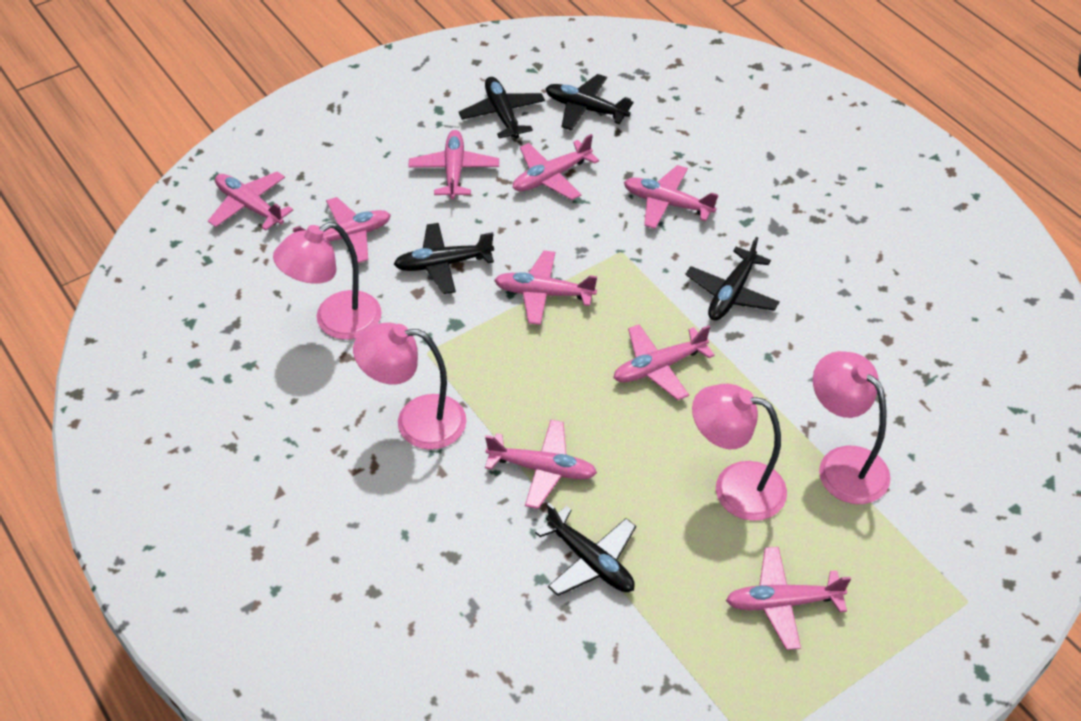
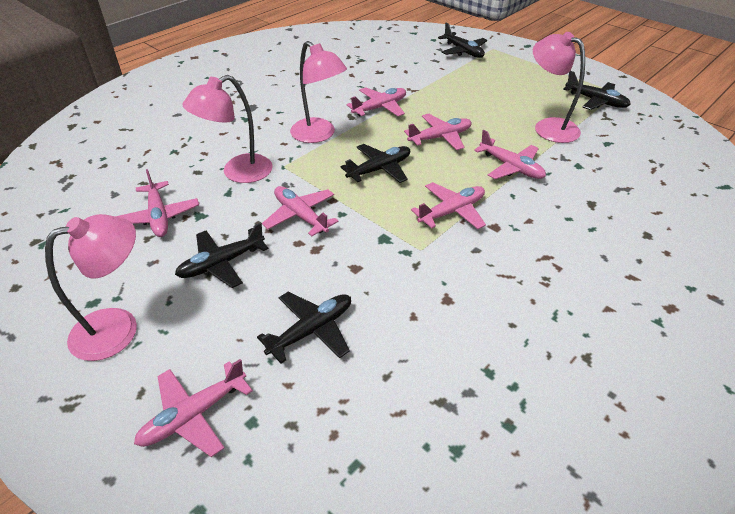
pink plane: [208,172,293,231] [293,197,391,263] [408,130,499,199] [485,420,597,509] [494,251,597,325] [513,134,599,200] [614,324,715,400] [624,165,718,229] [726,547,851,650] = 9 -> [115,169,199,237] [134,359,253,457] [262,186,339,237] [346,87,406,117] [404,114,472,150] [411,182,486,229] [474,129,546,179] = 7

